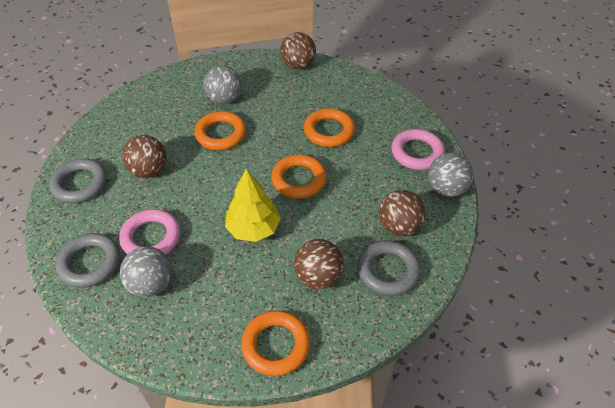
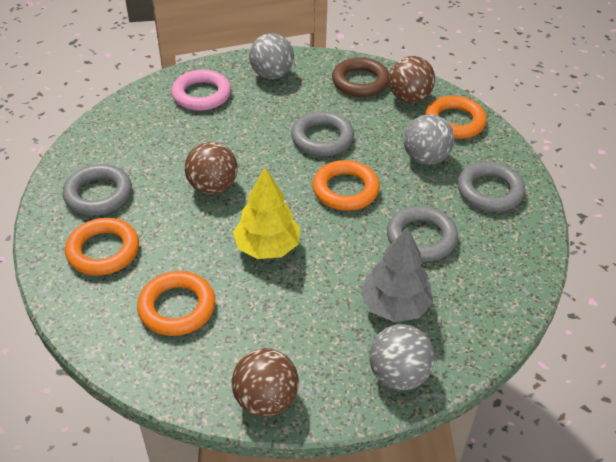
brown ball: [122,135,167,178] [280,32,316,70] [294,239,344,289] [379,190,426,236] = 4 -> [185,142,237,194] [232,348,299,417] [389,56,435,103] = 3
brown ring: none = 0 -> [332,57,389,97] = 1
grey ring: [49,159,107,203] [56,233,120,288] [357,240,421,296] = 3 -> [62,164,132,216] [291,111,354,156] [387,206,458,262] [458,162,525,212] = 4
grey tree: none = 0 -> [360,227,433,322] = 1
pink ring: [119,209,180,254] [391,129,445,170] = 2 -> [171,69,231,111] = 1

